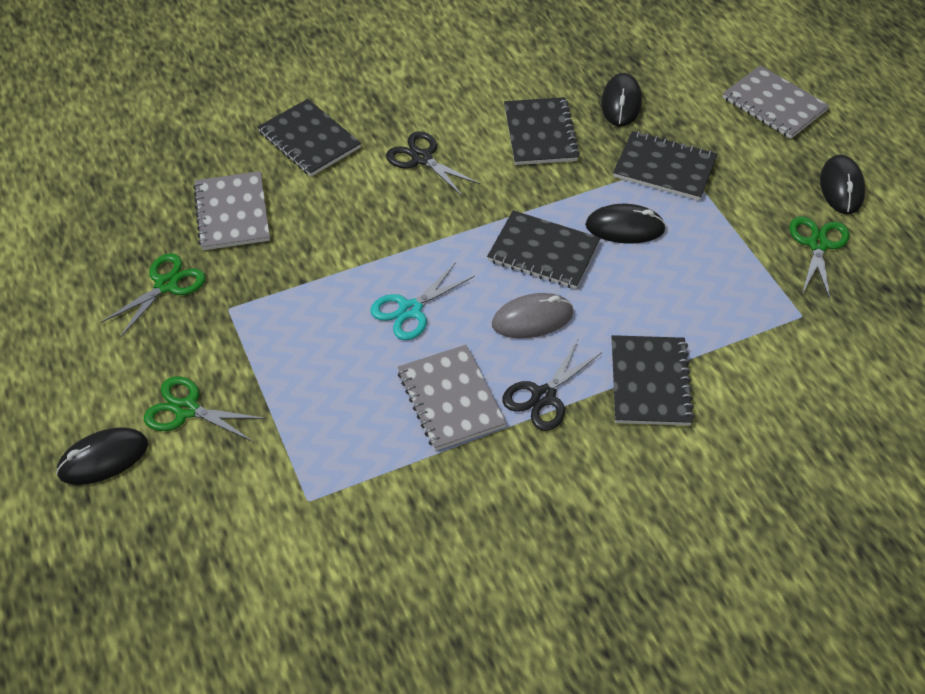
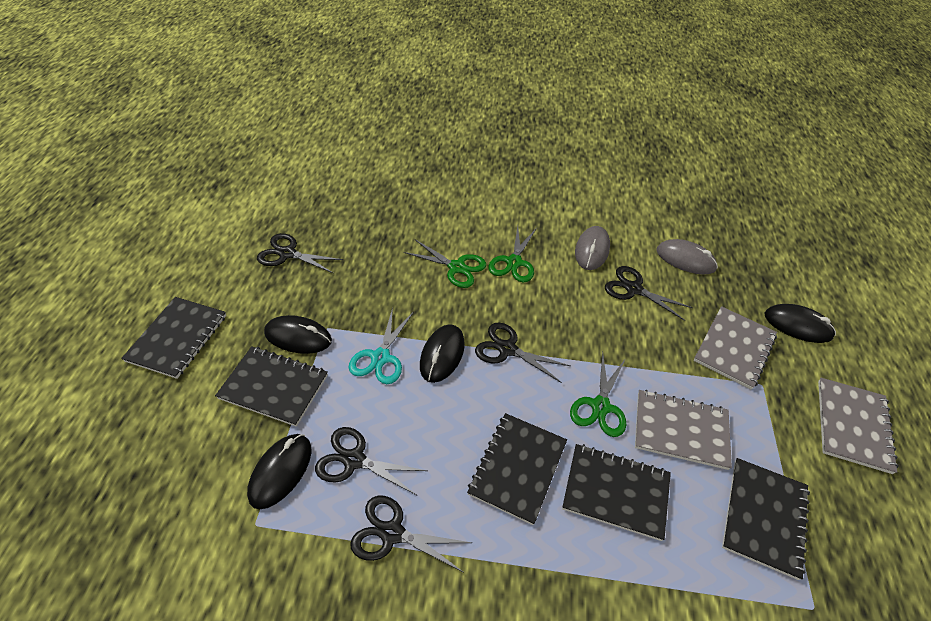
black scissors: [386,131,480,197] [502,340,602,431] = 2 -> [257,233,343,274] [315,427,427,495] [350,496,472,572] [475,323,570,383] [605,266,693,321] = 5
grey mouse: [492,293,574,339] = 1 -> [575,226,610,270] [656,239,718,275] = 2

